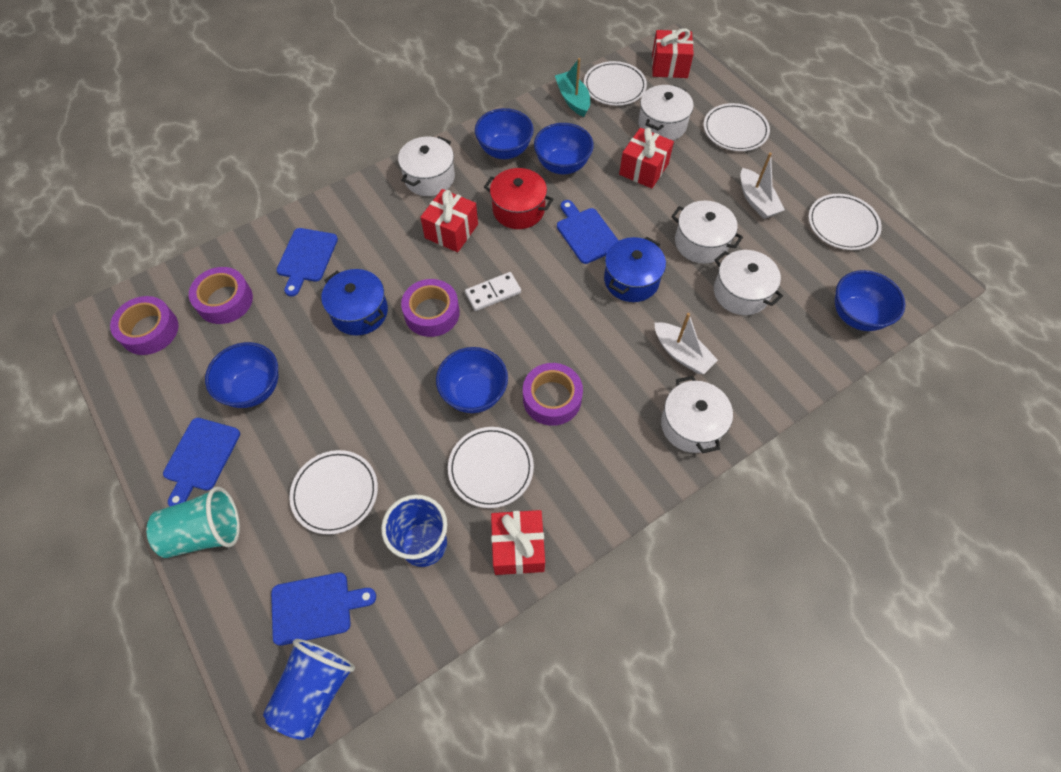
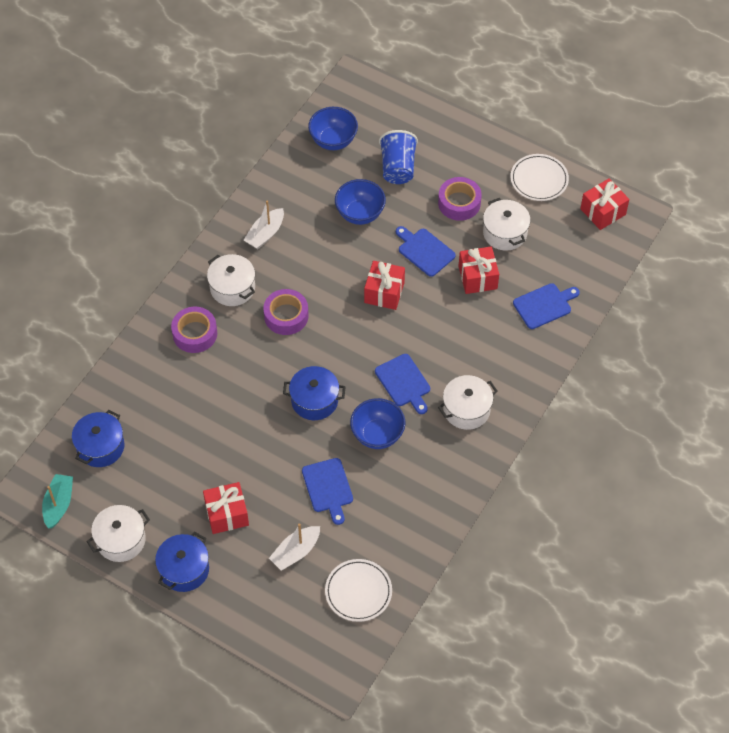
blue bowl: [205,342,278,408] [436,347,508,413] [475,108,534,159] [534,123,594,174] [835,270,906,331] = 5 -> [308,107,358,150] [335,179,386,225] [350,398,405,449] = 3
blue cup: [263,639,355,740] [381,495,447,567] = 2 -> [379,130,418,184] = 1
blue pot: [321,269,388,336] [604,237,666,302] = 2 -> [72,410,125,467] [155,532,209,592] [283,366,346,420] = 3
purple tape: [110,296,179,355] [189,267,253,324] [401,279,460,337] [523,363,583,426] = 4 -> [171,307,217,353] [263,289,309,335] [438,177,482,221] = 3
red pot: [484,168,553,229] = 1 -> none = 0
turquoise cup: [146,487,240,558] = 1 -> none = 0
white domino: [465,272,521,311] = 1 -> none = 0
white plate: [289,450,378,535] [448,427,534,508] [584,61,647,106] [704,103,770,151] [808,194,882,250] = 5 -> [325,559,392,622] [510,154,569,201] = 2
white pot: [398,136,455,196] [638,85,694,141] [661,376,733,453] [671,200,743,264] [714,250,783,315] = 5 -> [87,505,150,562] [207,254,255,306] [438,375,497,430] [483,198,530,251] = 4

